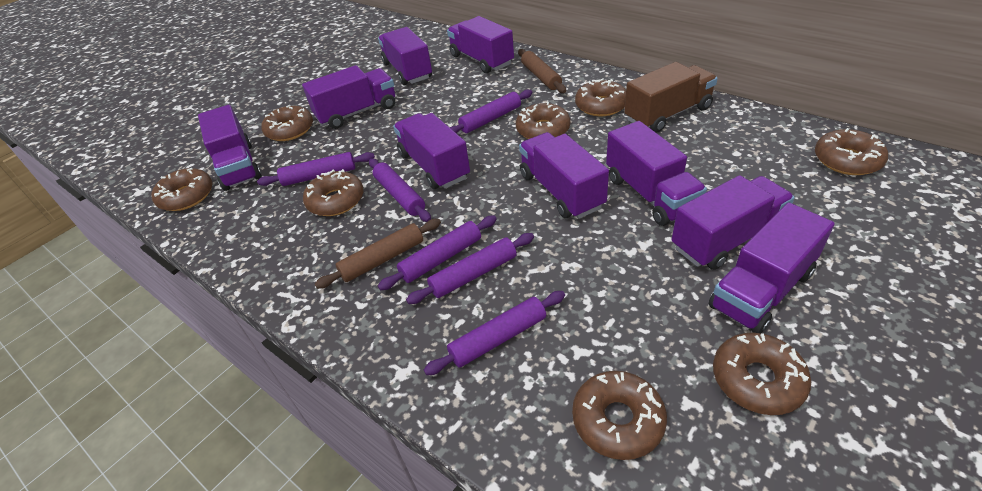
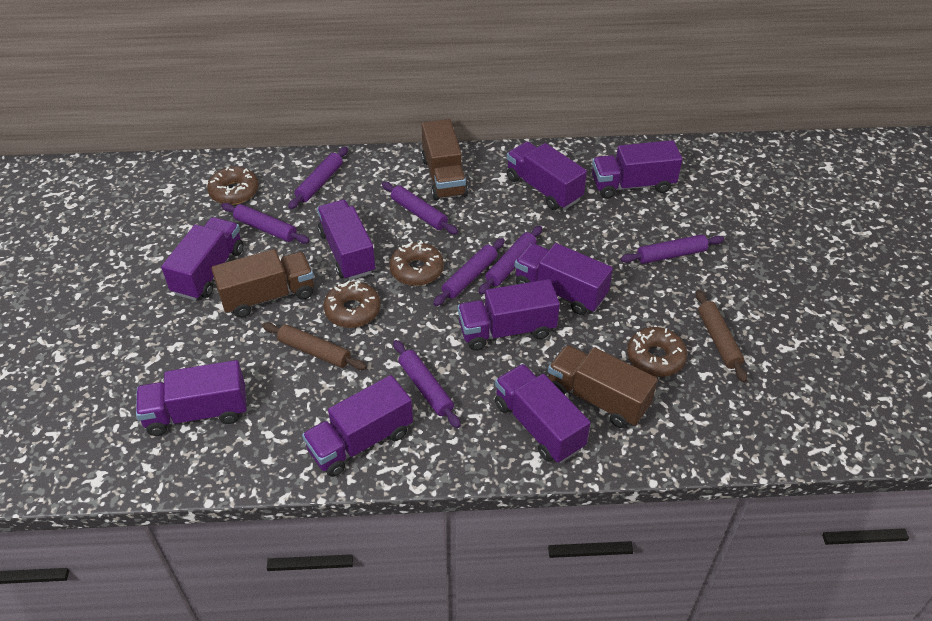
brown donut: [151,168,213,211] [261,105,313,141] [303,169,363,216] [516,102,570,139] [572,371,667,460] [575,78,626,116] [713,333,811,415] [815,128,888,175] = 8 -> [207,167,259,205] [323,280,380,328] [389,241,444,286] [627,327,687,377] = 4
brown truck: [624,62,718,133] = 1 -> [211,249,314,318] [422,119,468,200] [548,345,658,428] = 3
purple rolling pin: [257,152,375,186] [369,158,431,222] [378,216,497,290] [406,233,534,304] [424,291,565,375] [450,90,532,133] = 6 -> [221,203,310,244] [288,147,348,209] [382,182,458,235] [393,340,461,428] [433,238,505,306] [479,226,542,294] [620,234,724,264] = 7

